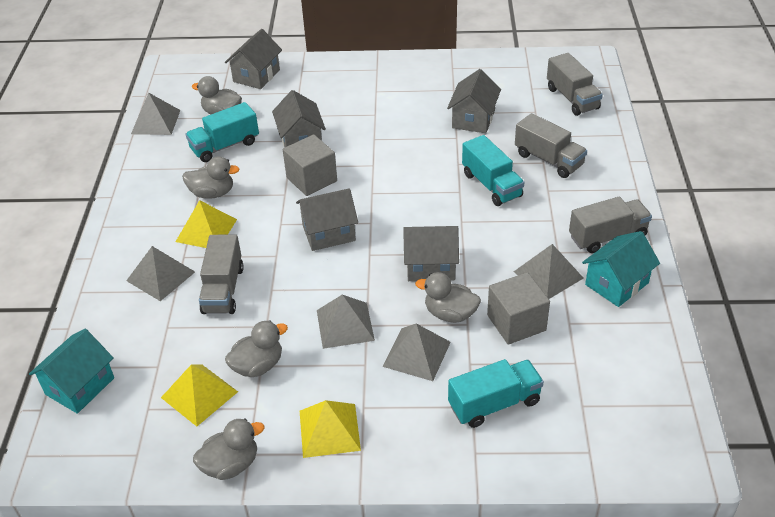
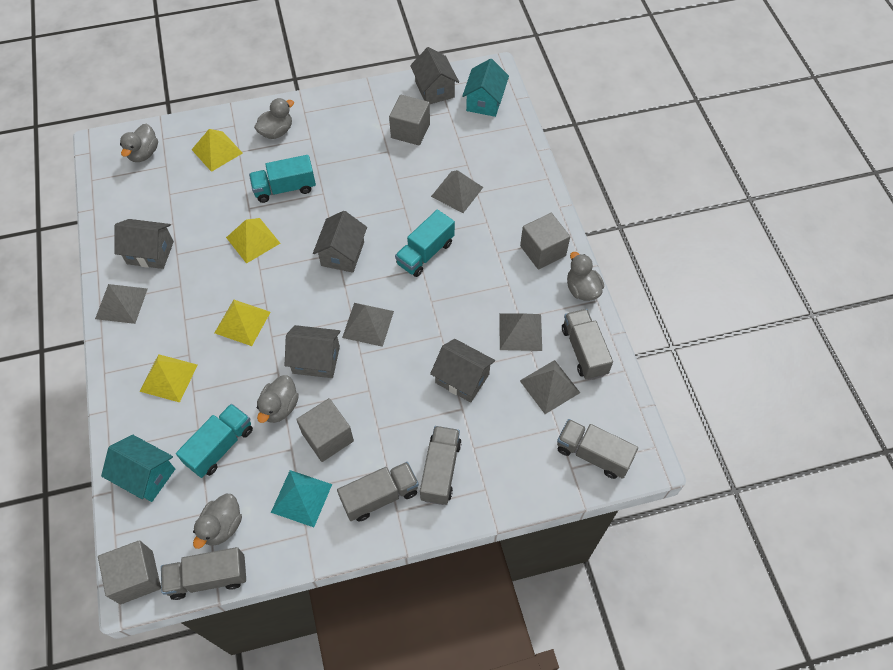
grey cube: [283,134,337,196] [487,272,550,345] = 2 -> [98,540,161,604] [296,398,354,462] [389,95,430,146] [520,213,570,270] = 4
grey truck: [199,235,244,314] [515,113,587,178] [547,53,603,116] [569,196,652,253] = 4 -> [161,547,246,600] [337,462,419,522] [420,426,462,505] [557,419,638,479] [562,309,613,380] = 5
turquoise pyramid: none = 0 -> [271,470,332,527] = 1
yellow pyramid: [161,365,238,426] [175,200,237,248] [300,400,361,458] = 3 -> [140,354,198,403] [192,129,243,172] [215,300,271,346] [226,218,280,264] = 4

